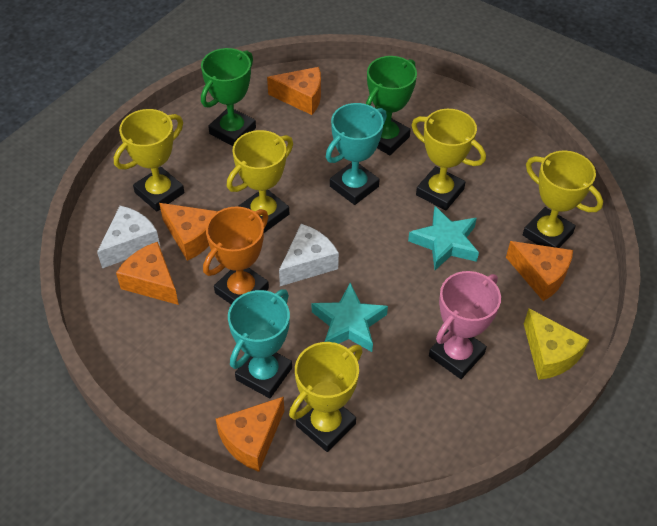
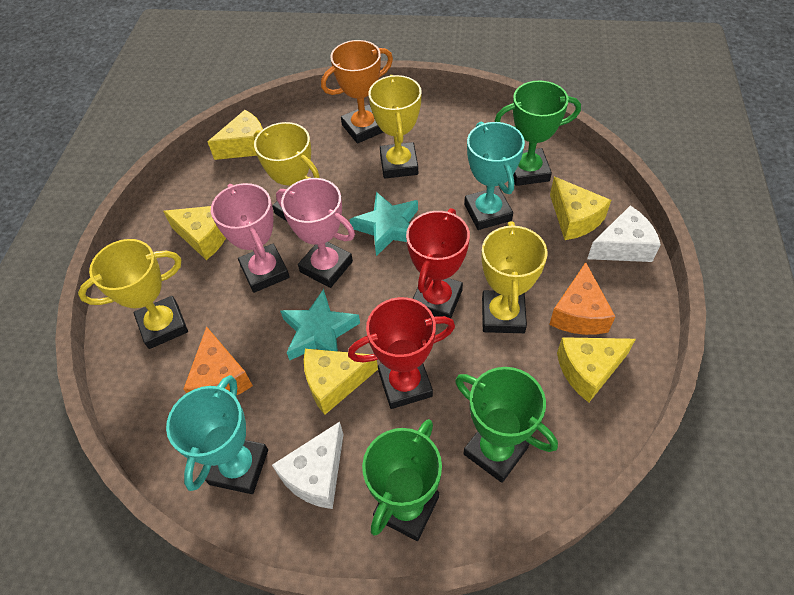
green trophy: [201,48,256,146] [366,56,417,155] = 2 -> [362,419,442,541] [455,367,558,483] [495,80,581,186] = 3
orange cheese: [116,242,179,305] [159,203,218,261] [216,396,284,472] [267,67,321,115] [506,241,573,301] = 5 -> [184,326,253,395] [549,262,616,335] = 2
pink trophy: [429,271,501,379] = 1 -> [211,183,290,293] [276,178,355,288] = 2
red trophy: none = 0 -> [348,297,455,409] [406,208,470,318] = 2
yellow cheese: [524,309,589,380] = 1 -> [163,206,226,260] [208,110,263,160] [304,349,378,415] [550,177,611,240] [557,337,636,402] = 5
yellow trophy: [114,109,184,212] [227,130,293,233] [289,342,362,452] [411,109,486,211] [523,150,603,248] = 5 -> [78,239,188,349] [253,122,320,221] [369,75,422,179] [481,221,548,333] = 4

